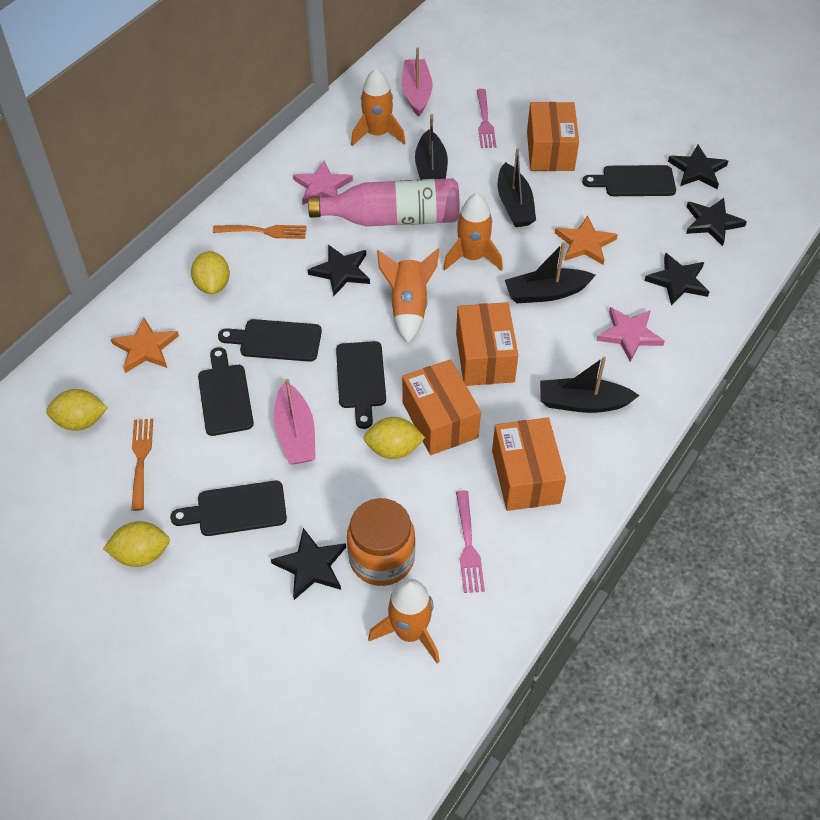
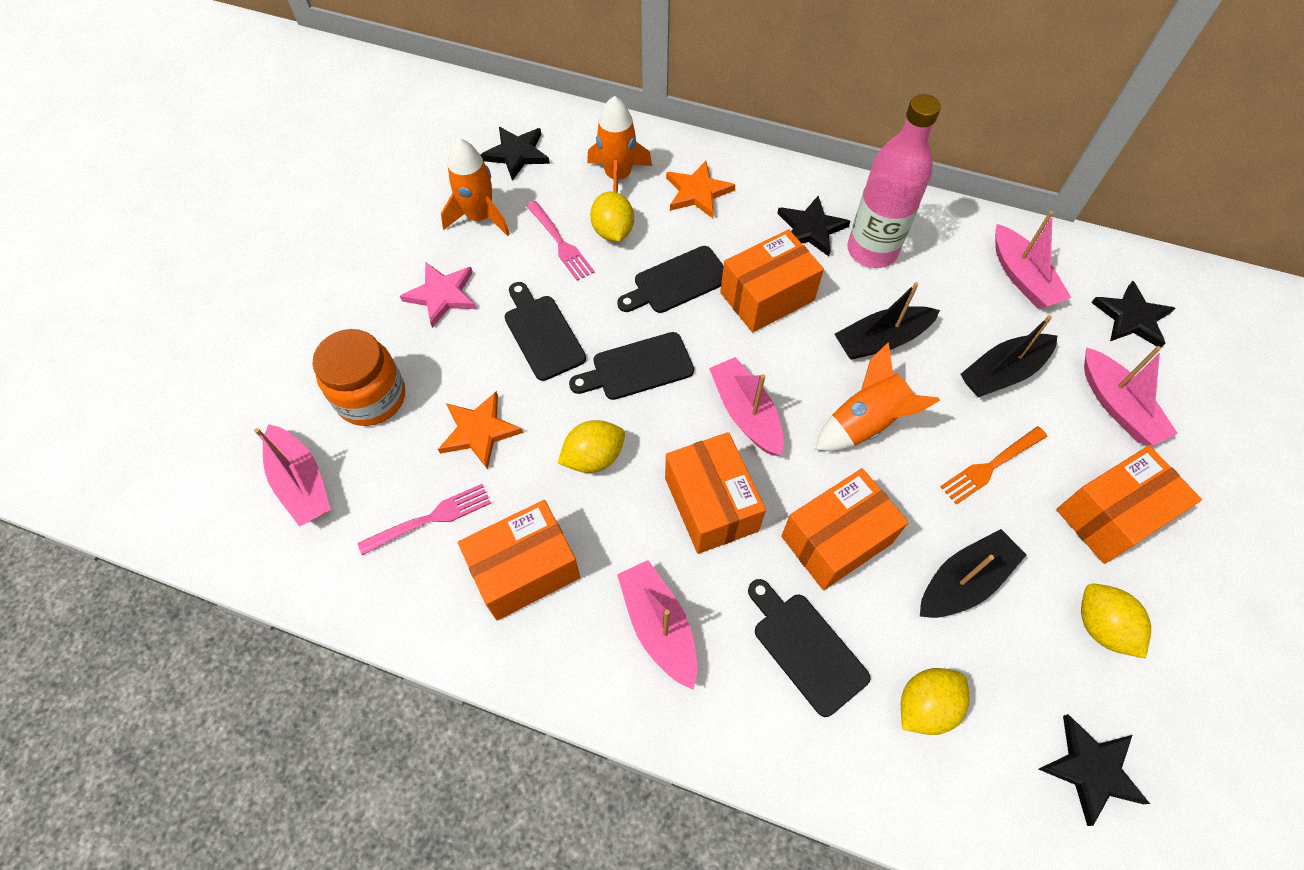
black boat: [415,114,448,179] [498,148,536,227] [505,242,596,303] [540,356,640,413] = 4 -> [834,282,940,360] [920,529,1026,618] [961,315,1057,397] = 3
black cutting board: [170,481,287,536] [198,347,254,436] [218,319,322,362] [336,341,386,429] [582,165,676,196] = 5 -> [505,282,586,381] [569,332,694,400] [617,246,724,313] [748,579,871,717] = 4
black star: [271,528,346,600] [308,245,370,296] [644,253,709,305] [668,145,728,189] [686,198,747,246] = 5 -> [480,127,550,181] [777,196,850,256] [1039,714,1150,826] [1091,281,1175,348] = 4
orange box: [402,359,481,455] [456,302,518,386] [492,418,566,511] [527,102,579,171] = 4 -> [458,500,580,621] [665,432,766,554] [720,229,824,333] [781,468,909,590] [1056,446,1202,564] = 5
orange fork: [131,418,153,511] [213,225,307,239] = 2 -> [940,426,1047,505] = 1
orange rocket: [351,69,405,146] [368,579,440,663] [377,248,439,343] [443,193,503,271] = 4 -> [441,138,510,236] [587,96,652,193] [816,342,940,451] = 3
pink boat: [274,379,316,464] [402,47,433,116] = 2 -> [254,424,331,527] [617,560,697,690] [709,357,784,456] [995,211,1071,308] [1084,346,1178,445] = 5
pink star: [293,161,353,205] [596,307,665,362] = 2 -> [400,263,477,328] = 1

